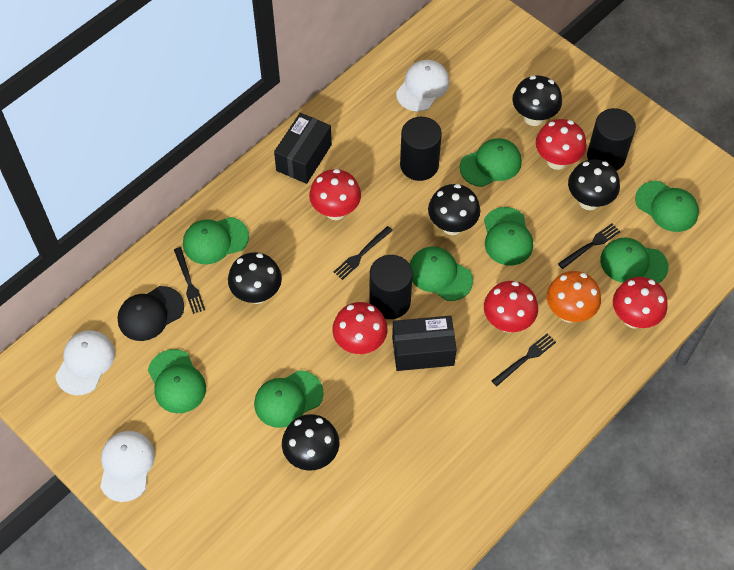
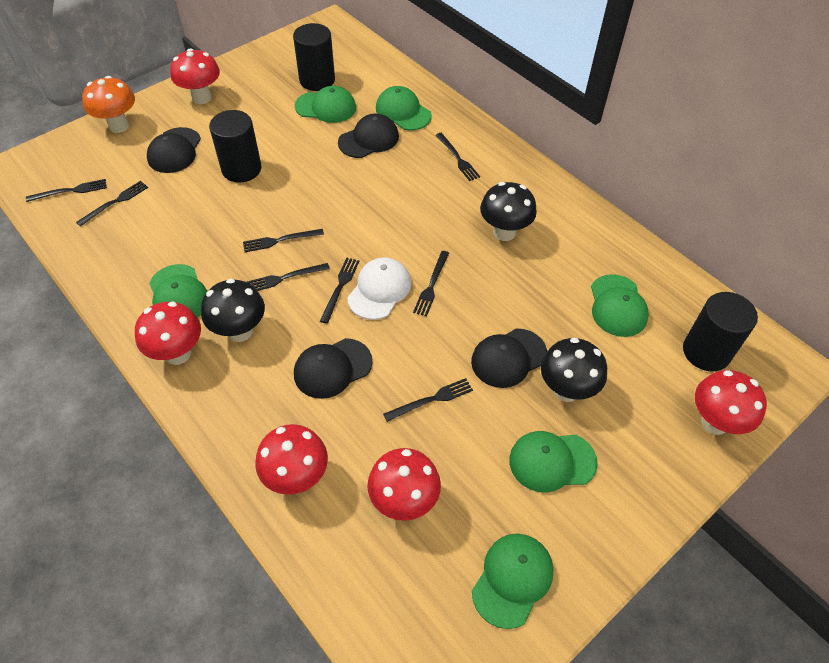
black box: [274,113,332,184] [392,316,457,371] = 2 -> none = 0
black cap: [117,286,184,341] = 1 -> [147,127,201,173] [294,338,372,399] [338,114,399,158] [471,328,547,388] = 4
black fork: [174,247,205,314] [334,226,393,280] [492,334,556,386] [558,223,621,269] = 4 -> [26,179,107,202] [76,181,148,227] [243,229,324,252] [247,263,330,291] [320,258,359,324] [383,378,473,422] [413,251,449,317] [436,133,480,181] = 8
black mushroom: [228,252,282,304] [282,414,339,470] [428,184,480,235] [512,75,562,126] [568,159,620,210] = 5 -> [201,279,265,342] [480,182,537,241] [541,338,607,402] = 3
green cap: [148,349,206,413] [183,217,249,264] [254,370,324,428] [410,246,473,301] [460,138,522,187] [484,207,533,266] [600,237,668,284] [635,181,699,232] = 8 -> [149,264,207,318] [295,86,356,123] [376,86,432,130] [472,534,554,629] [509,431,598,493] [591,274,649,337] = 6
white cap: [55,330,115,395] [100,431,155,502] [396,60,449,111] = 3 -> [347,257,411,320] = 1

